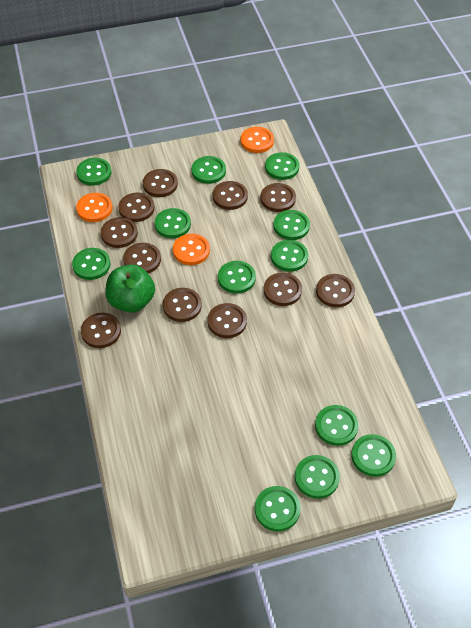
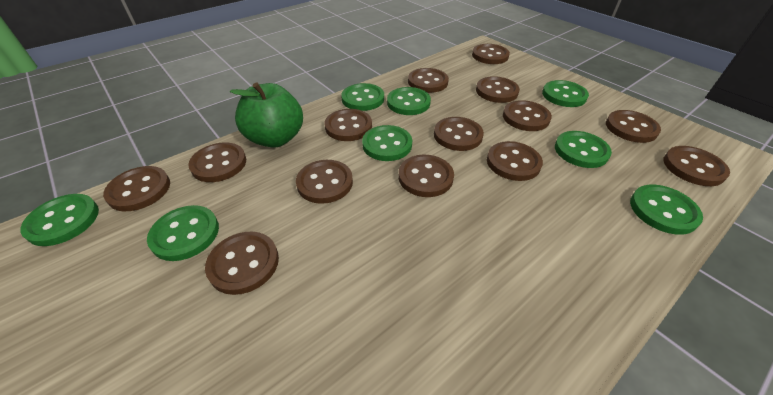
brown button: [81,313,121,348] [101,217,138,248] [118,193,155,222] [123,243,161,273] [143,169,178,197] [163,288,202,322] [207,303,247,338] [213,181,248,210] [260,183,296,212] [264,272,302,306] [316,274,355,307] = 11 -> [103,166,170,211] [188,143,246,182] [205,231,279,295] [296,160,353,204] [325,109,372,141] [399,155,454,197] [408,68,449,93] [434,117,484,151] [472,44,510,64] [476,76,520,103] [487,141,543,181] [503,100,552,131] [606,110,661,143] [664,146,730,186] = 14
green button: [72,248,110,280] [76,158,111,186] [154,208,191,239] [192,156,226,184] [218,261,256,294] [255,486,301,531] [265,152,299,180] [271,240,308,272] [273,210,310,240] [295,455,340,499] [315,405,359,446] [351,434,396,477] = 12 -> [20,194,99,246] [147,205,219,261] [341,83,384,111] [362,125,412,161] [387,87,431,115] [542,80,589,107] [555,131,612,168] [630,185,703,235] = 8
orange button: [76,193,113,222] [173,234,210,265] [241,127,274,153] = 3 -> none = 0

